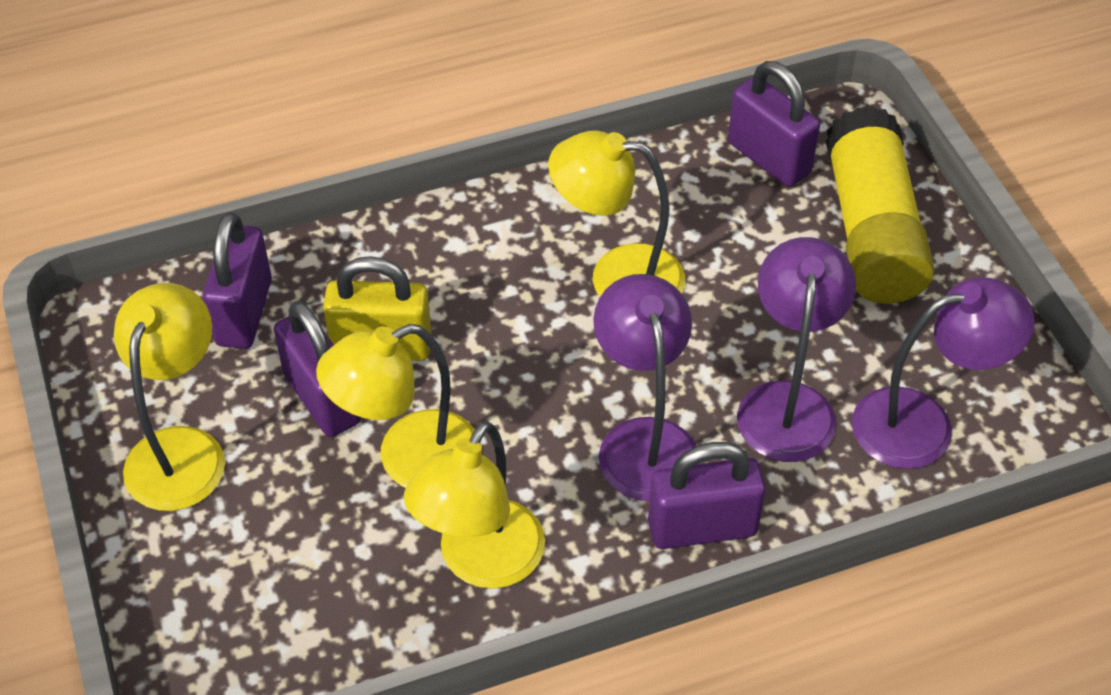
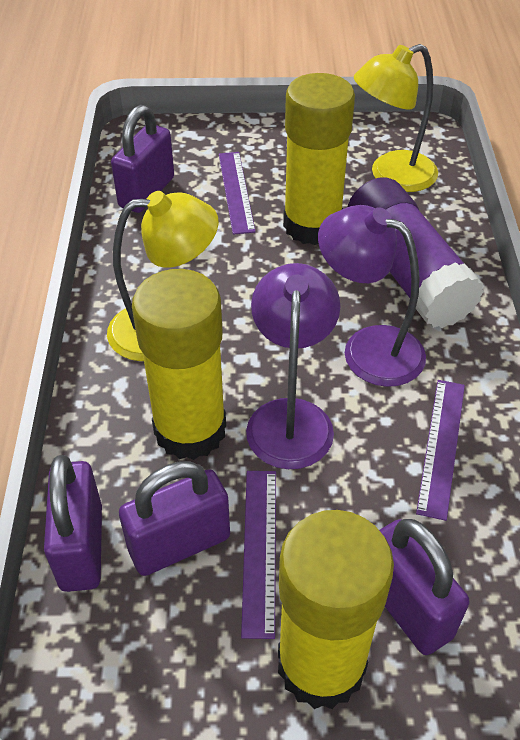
purple glue stick: none = 0 -> [347,177,484,328] = 1
purple lamp: [593,274,696,501] [737,237,856,462] [852,277,1035,469] = 3 -> [246,263,340,469] [318,205,426,387] = 2
purple ruler: none = 0 -> [219,152,256,235] [241,471,276,639] [416,380,465,521] = 3
yellow glue stick: [826,106,934,304] = 1 -> [132,269,226,460] [278,510,394,709] [283,73,355,245] = 3
yellow lamp: [114,283,225,511] [316,324,475,488] [404,421,545,589] [548,131,685,296] = 4 -> [107,191,219,361] [354,44,438,192] = 2
yellow padlock: [323,256,432,361] = 1 -> none = 0

